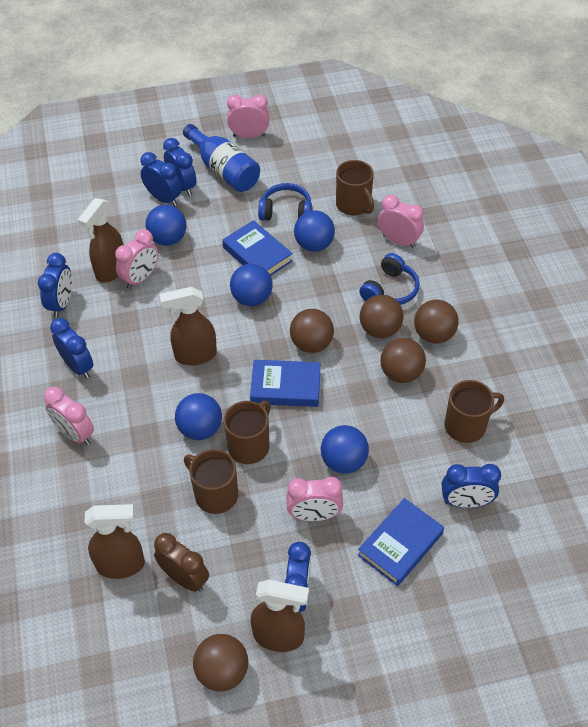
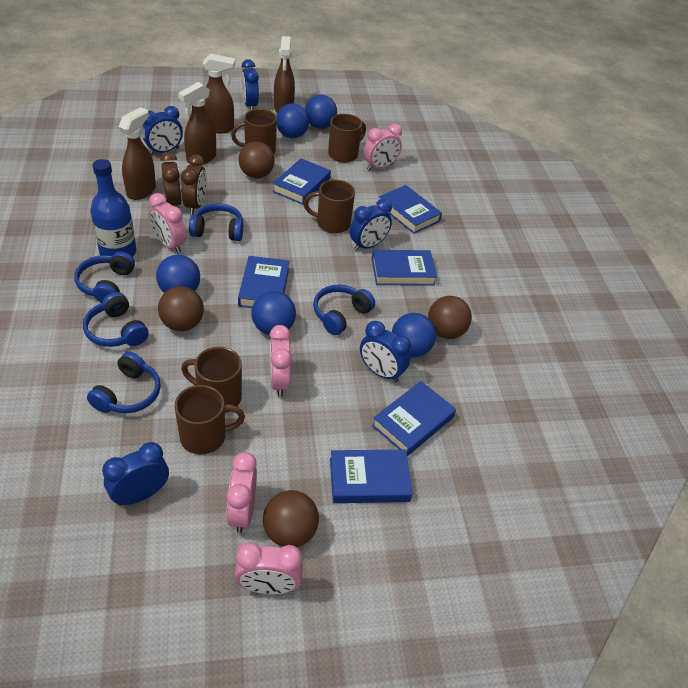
blue book: [222,220,293,276] [250,360,321,407] [358,498,444,586] = 3 -> [238,256,289,308] [273,158,331,205] [330,450,413,503] [372,250,437,286] [372,381,456,456] [379,185,442,234] = 6
blue clock: [38,253,72,317] [50,318,93,379] [140,152,182,206] [163,138,197,196] [285,542,311,612] [442,464,501,508] = 6 -> [102,442,169,506] [143,106,183,155] [242,59,259,110] [350,199,392,251] [360,321,411,382] = 5
blue headphones: [258,183,312,221] [359,253,420,305] = 2 -> [74,251,135,303] [83,292,149,347] [87,352,161,413] [189,203,243,241] [313,285,375,335] = 5
brown ball: [193,634,248,691] [290,309,334,353] [359,295,404,338] [380,338,426,383] [414,300,459,344] = 5 -> [158,286,204,331] [239,141,274,178] [263,490,319,547] [428,296,472,339] = 4
brown clock: [154,533,209,592] = 1 -> [160,152,182,206] [181,154,207,215] = 2
brown mug: [184,449,238,514] [224,401,271,464] [336,160,374,215] [444,380,504,443] = 4 -> [174,385,245,455] [181,347,242,413] [231,109,277,154] [304,180,355,234] [328,114,366,163] = 5

